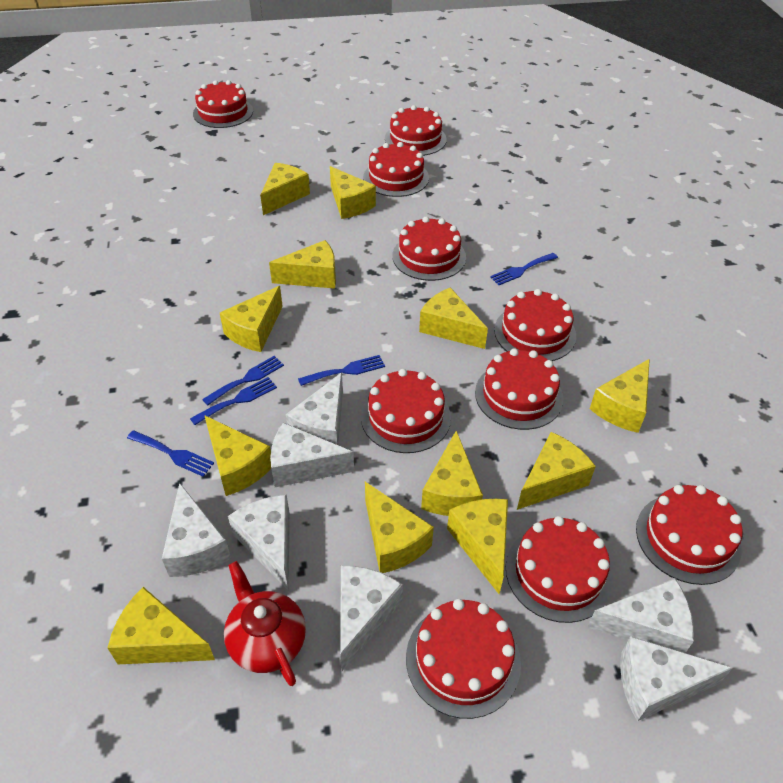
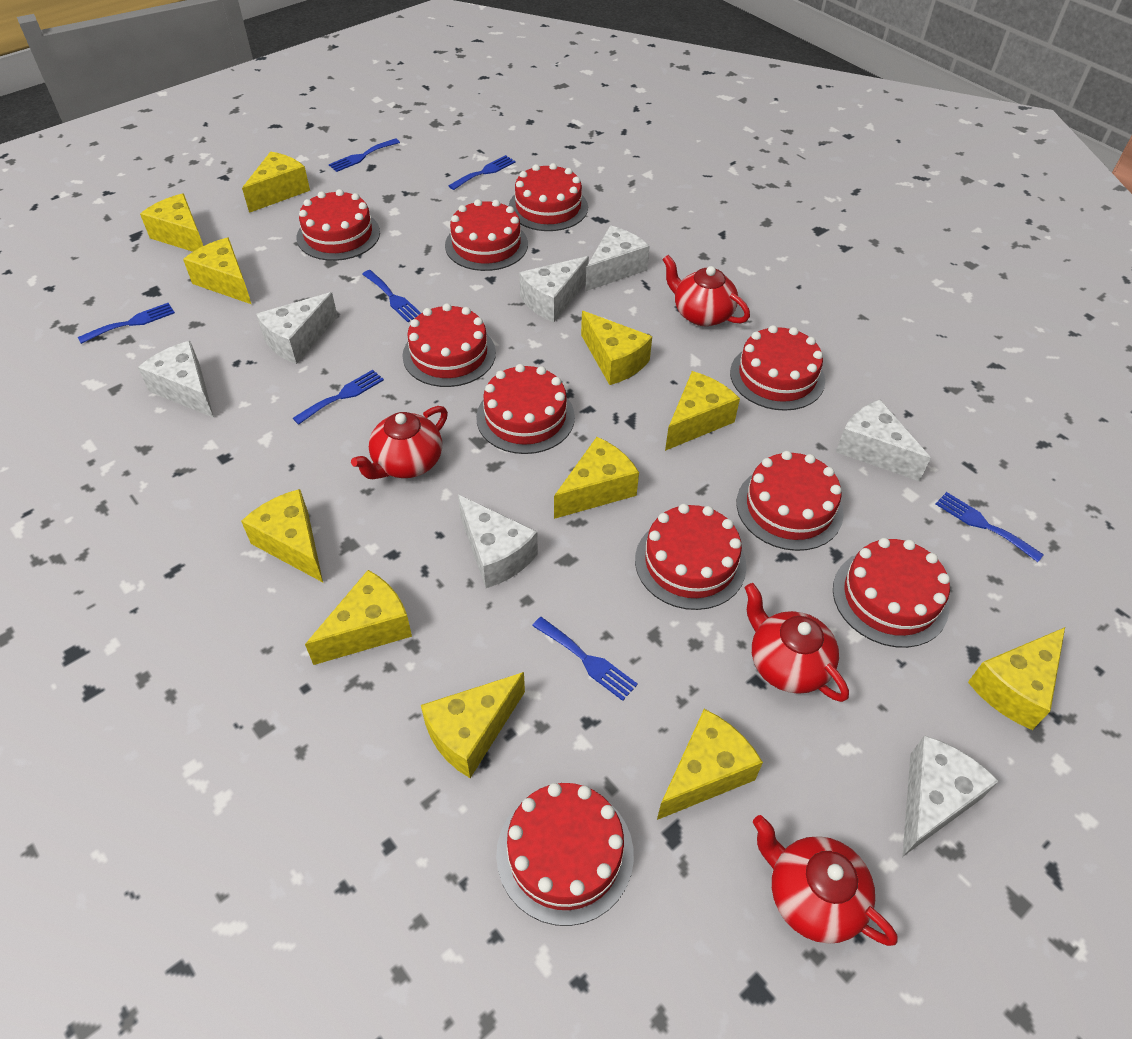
blue fork: [127,430,214,477] [190,377,277,425] [202,356,284,406] [298,355,385,386] [490,253,558,285] = 5 -> [78,303,175,344] [293,370,384,425] [329,138,400,172] [362,270,421,322] [448,155,516,190] [532,617,638,701] [936,492,1044,562] = 7
red teapot: [224,561,306,686] = 1 -> [351,406,448,479] [662,255,750,326] [744,583,849,702] [753,815,898,946] = 4
yellow cheese: [108,587,215,664] [204,415,271,496] [220,286,283,352] [260,163,310,215] [269,240,336,289] [330,166,376,219] [365,482,434,573] [419,287,488,349] [421,431,483,516] [447,499,508,594] [517,432,596,510] [590,359,650,433] = 12 -> [140,193,203,252] [183,238,251,304] [241,489,323,582] [242,151,310,213] [305,570,412,665] [421,672,525,778] [554,437,639,519] [581,311,652,385] [657,709,763,820] [665,371,740,451] [968,627,1065,730] = 11

